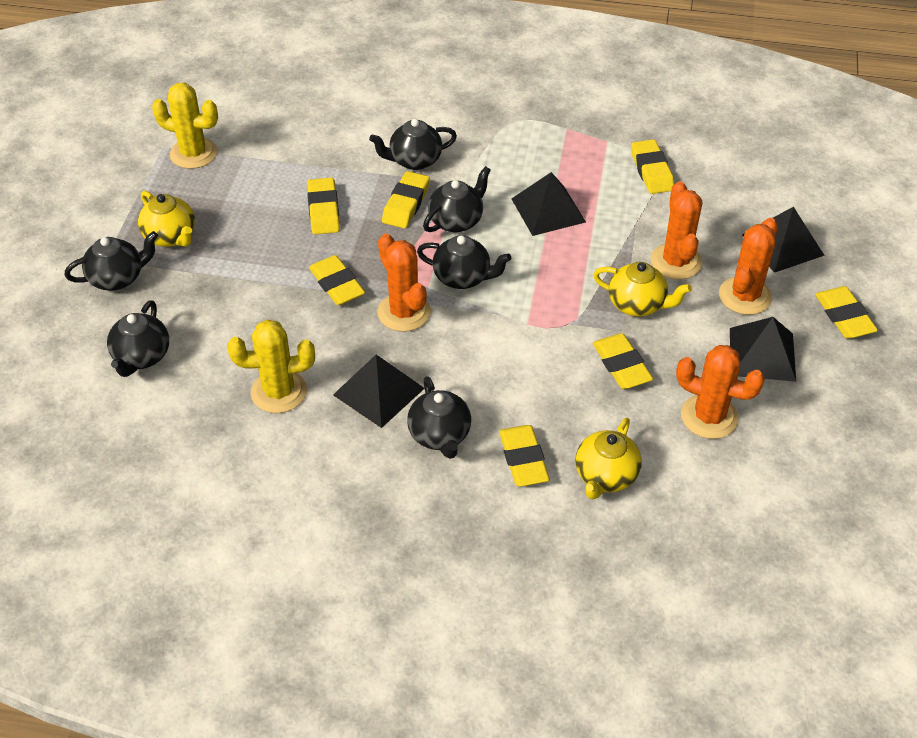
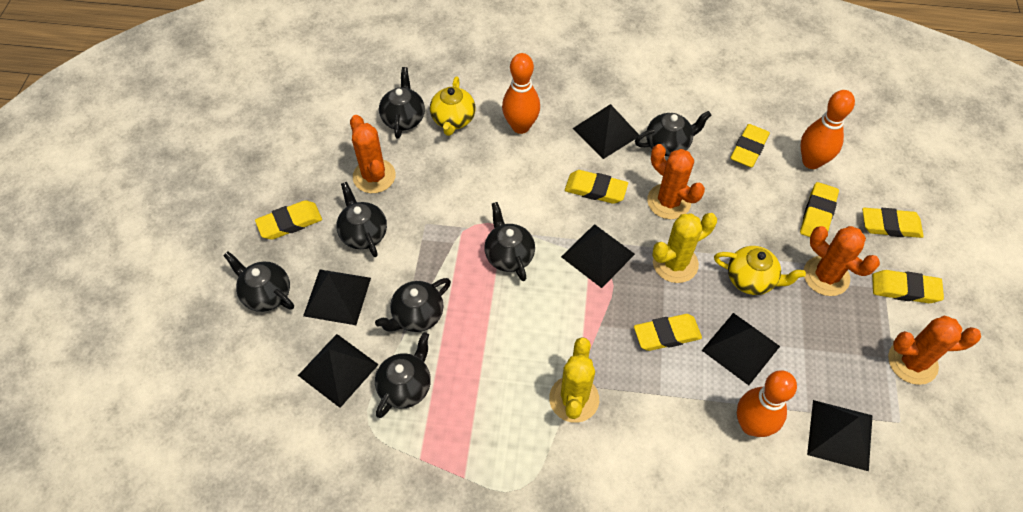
black pyramid: [333,355,425,428] [511,172,586,236] [730,317,796,382] [742,207,825,273] = 4 -> [298,334,379,408] [303,269,371,325] [561,224,635,288] [573,104,639,159] [702,313,780,385] [807,400,873,471] = 6
black teapot: [65,231,158,291] [107,300,169,377] [369,119,457,170] [407,376,471,459] [417,235,511,289] [423,166,491,232] = 6 -> [223,252,294,312] [336,182,387,257] [375,278,451,332] [375,332,431,418] [379,67,425,139] [485,202,535,281] [635,111,712,156] = 7
orange bowling pin: none = 0 -> [502,53,540,134] [737,370,797,437] [801,90,855,169] = 3
yellow teapot: [138,191,195,247] [575,418,642,500] [593,262,692,316] = 3 -> [430,77,475,136] [714,246,806,295] = 2

